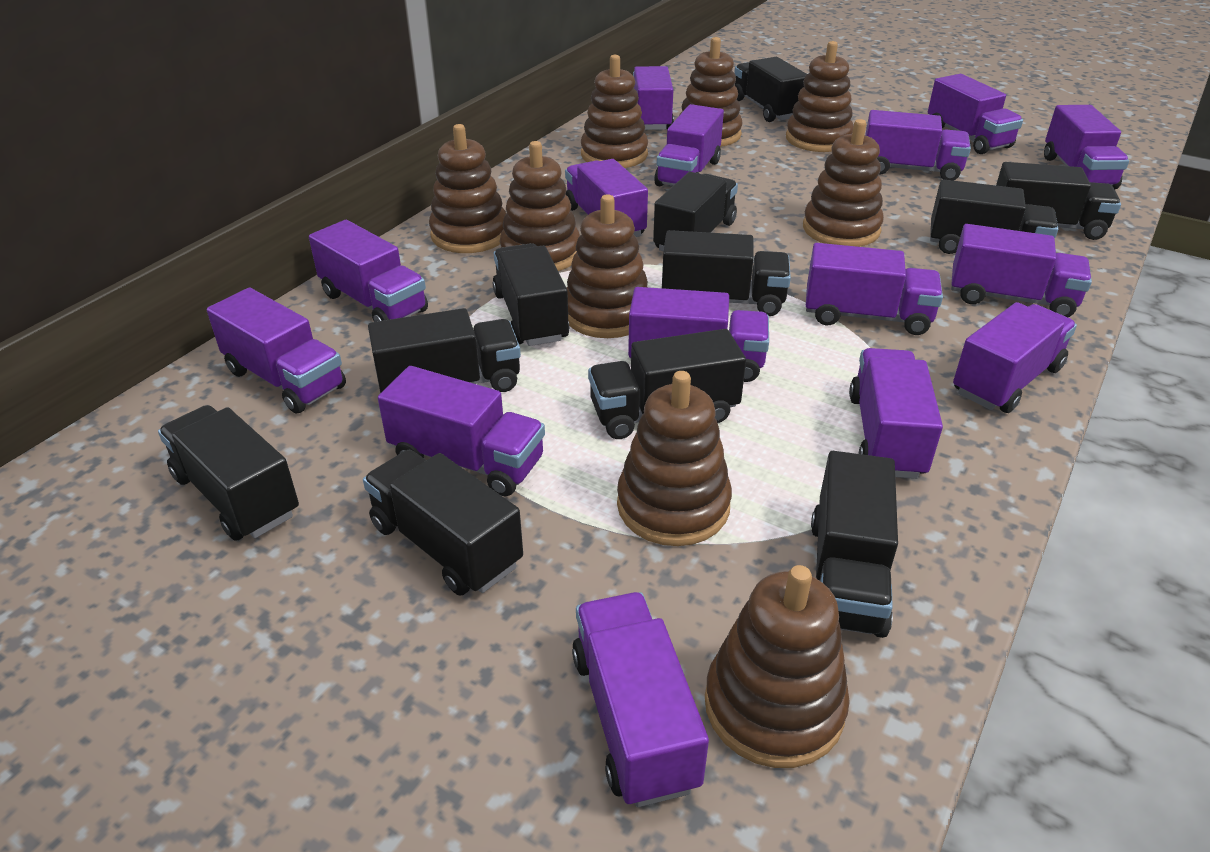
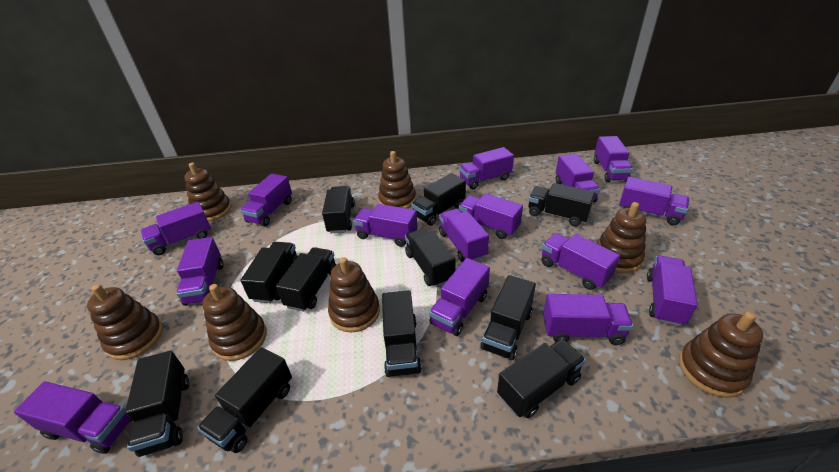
brown stacking toy: [429,124,506,253] [500,141,580,271] [567,195,648,338] [581,55,648,168] [617,371,732,546] [679,37,743,147] [705,565,850,768] [786,41,853,152] [803,119,884,247] = 9 -> [87,284,163,360] [184,163,231,222] [203,284,267,361] [328,257,380,332] [378,151,416,209] [596,202,647,273] [679,311,763,398] = 7

